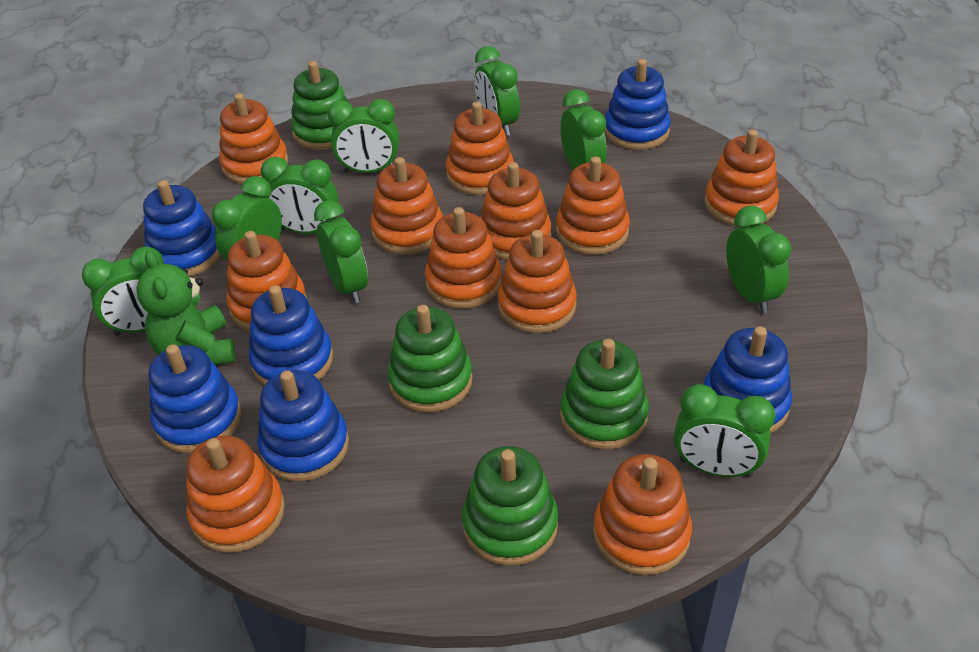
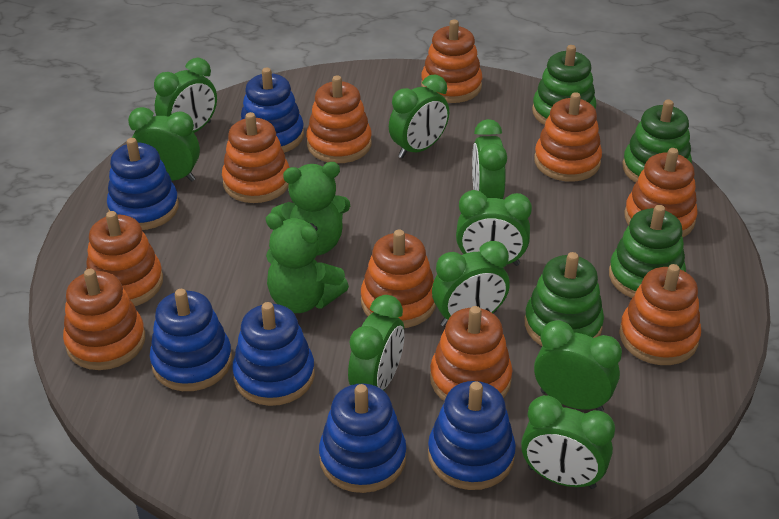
green teddy bear: [137,250,235,365] = 1 -> [266,213,349,313] [271,162,350,256] = 2
orange stacking toy: [186,436,285,553] [219,93,288,184] [227,231,307,331] [371,157,443,255] [425,207,502,309] [446,102,514,195] [480,162,551,260] [498,230,577,333] [556,157,630,255] [593,454,692,575] [704,129,779,226] = 11 -> [63,269,145,370] [86,211,163,306] [222,112,290,203] [306,75,372,163] [361,229,436,328] [421,19,482,103] [430,306,512,401] [534,92,602,182] [619,264,701,365] [624,148,698,237] = 10

